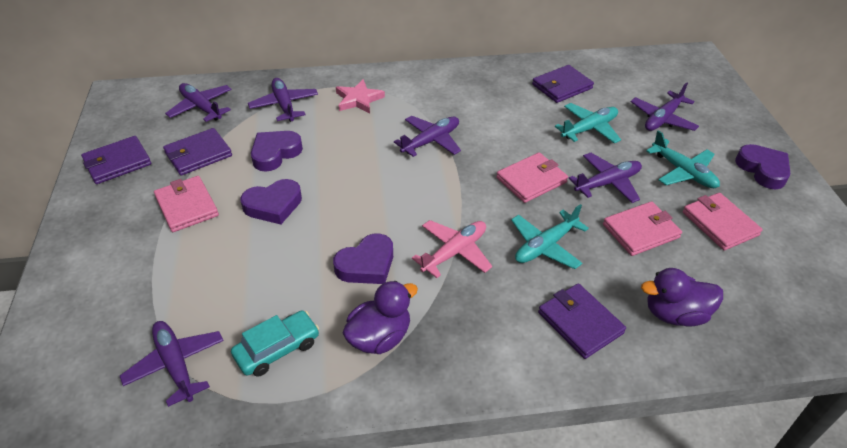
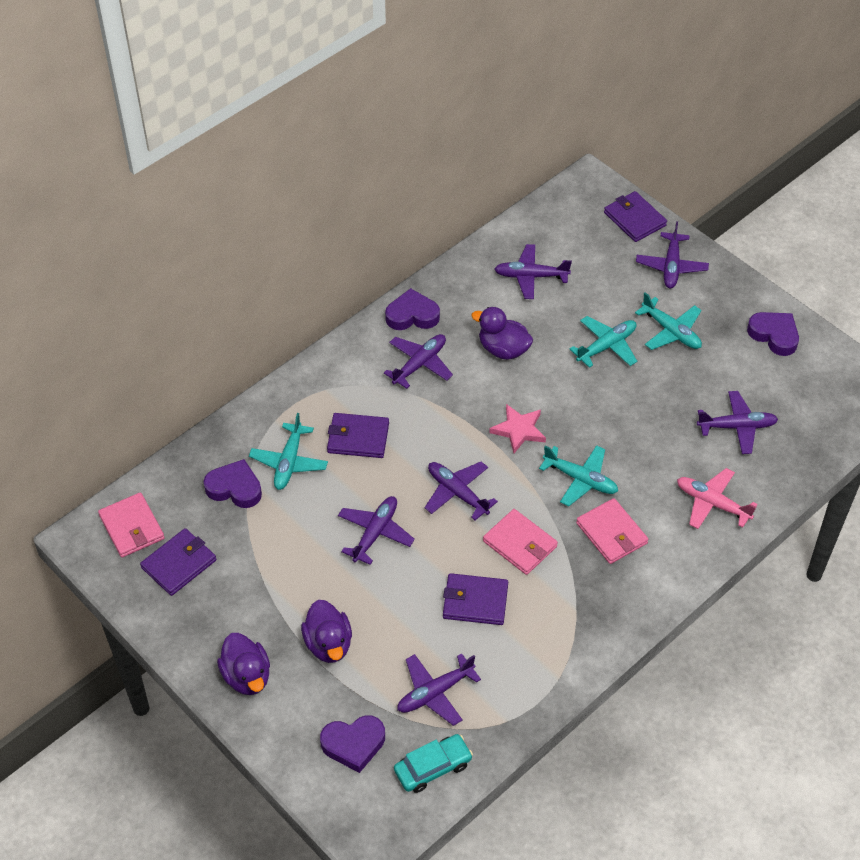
pink wallet: [154,176,219,232] [496,152,568,203] [603,201,682,256] [683,193,763,250] = 4 -> [98,492,165,557] [483,509,558,575] [576,498,648,564] = 3
purple duck: [343,281,418,354] [641,268,723,326] = 2 -> [217,633,270,695] [301,600,352,663] [471,307,533,359] = 3
purple plane: [120,321,224,407] [165,83,232,122] [248,78,318,122] [394,116,461,157] [568,153,642,203] [631,82,699,131] = 6 -> [338,496,415,565] [384,334,453,389] [397,653,481,726] [425,462,498,520] [495,244,572,299] [636,221,709,288] [697,391,778,454] = 7
turquoise plane: [511,204,589,269] [555,103,621,144] [646,130,720,188] = 3 -> [249,413,328,490] [539,445,618,506] [570,316,637,368] [635,292,702,350] = 4

